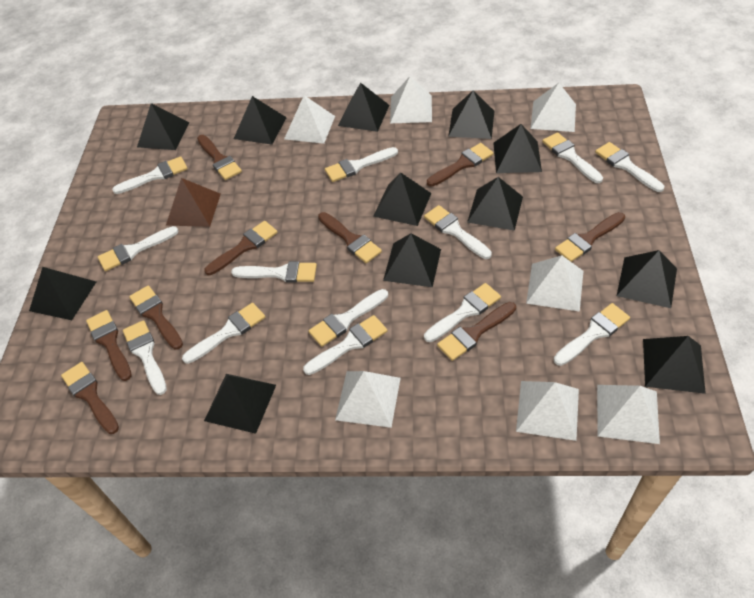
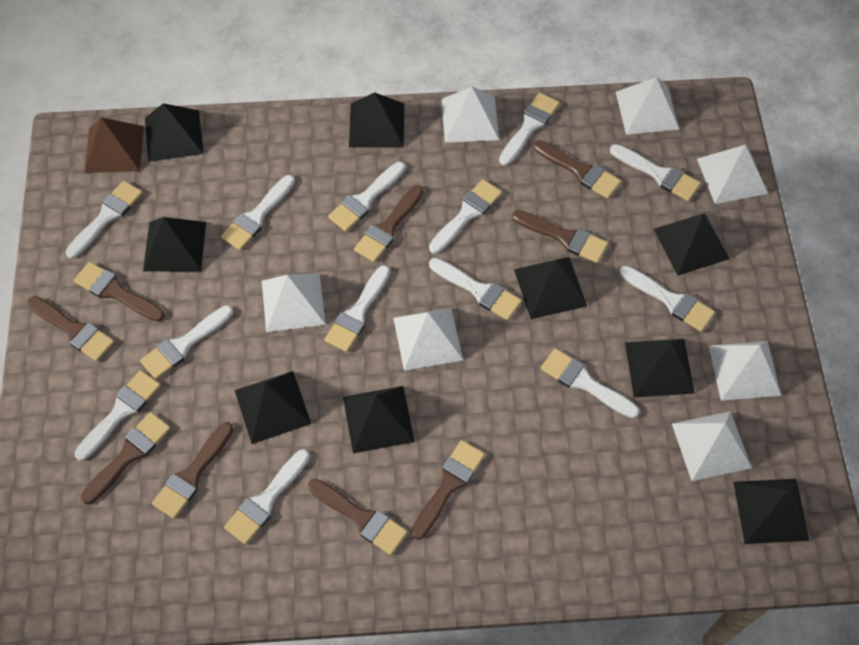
black pyramid: [29,267,96,320] [137,103,189,150] [204,374,276,434] [234,96,287,145] [338,83,389,132] [373,172,431,226] [383,233,441,287] [448,90,494,139] [467,177,523,231] [493,124,542,173] [617,250,677,308] [643,336,706,394] = 12 -> [143,217,206,271] [145,103,203,162] [235,371,311,444] [343,386,415,453] [349,92,404,147] [514,257,587,319] [625,339,695,397] [654,213,730,275] [733,479,809,544] = 9

